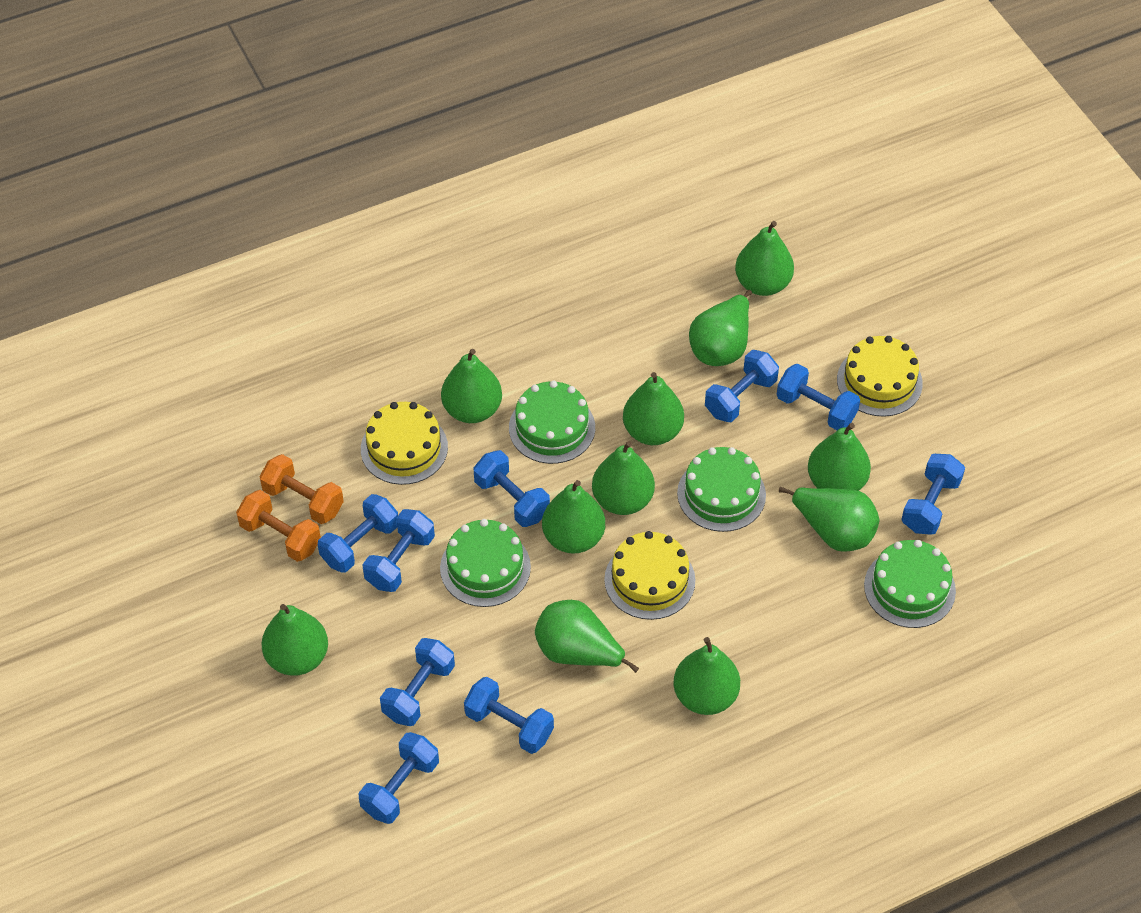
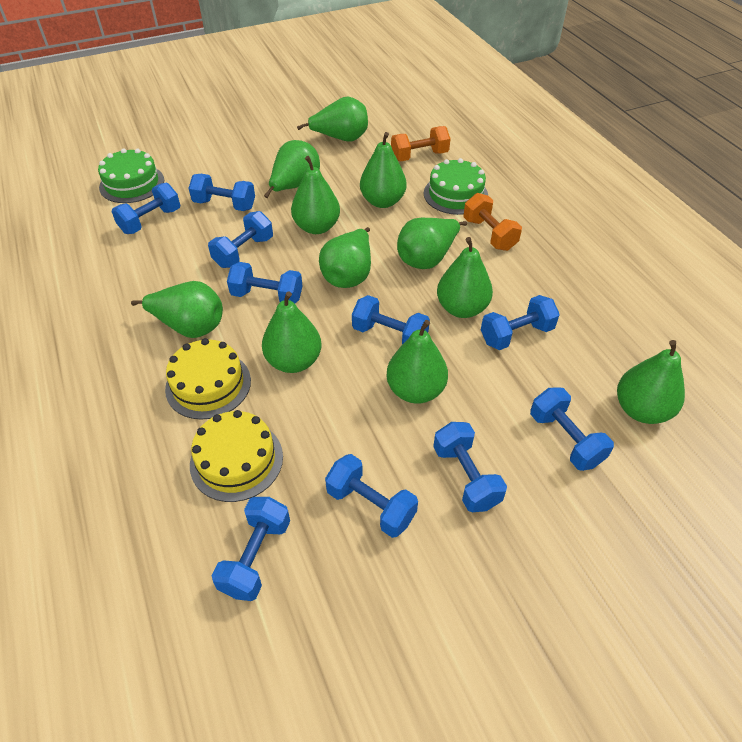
blue dumbbell: [318,494,398,573] [359,732,439,824] [362,509,435,592] [380,638,455,726] [464,677,554,754] [473,450,550,527] [705,350,779,422] [777,364,860,430] [901,454,965,535] = 9 -> [112,183,180,234] [189,174,255,211] [208,211,273,268] [212,497,290,601] [227,262,303,303] [325,454,418,538] [352,295,430,344] [433,422,507,512] [481,295,560,350] [530,387,614,471] = 10
green cake: [440,519,531,607] [509,381,595,464] [677,447,766,532] [864,540,956,628] = 4 -> [98,148,164,203] [424,158,488,215] = 2
yellow cake: [361,402,448,485] [604,531,695,620] [837,336,923,417] = 3 -> [165,338,251,420] [190,410,283,502] = 2

